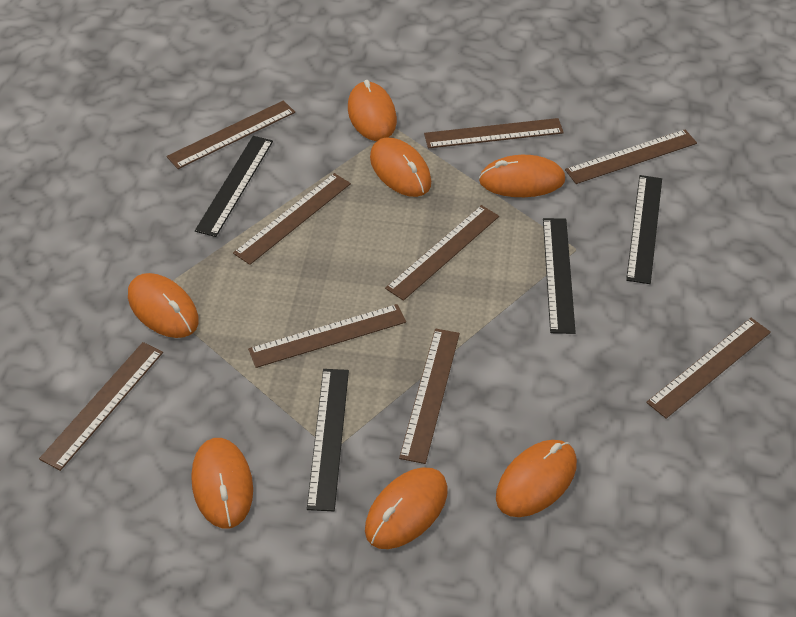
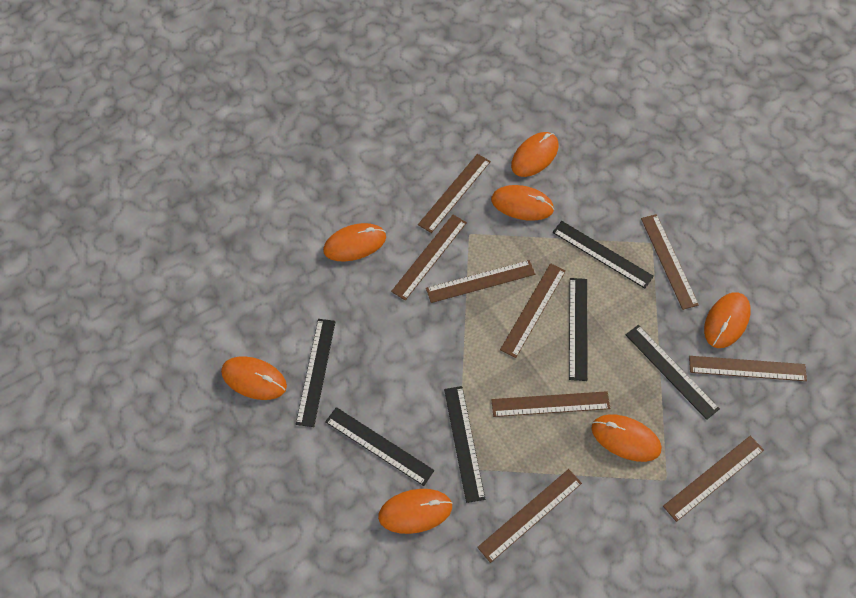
black ruler: [195,136,273,237] [307,369,349,511] [543,218,576,334] [626,175,662,284] = 4 -> [296,319,336,427] [325,407,434,486] [444,386,485,503] [552,221,654,288] [569,278,588,381] [626,325,720,420] = 6

